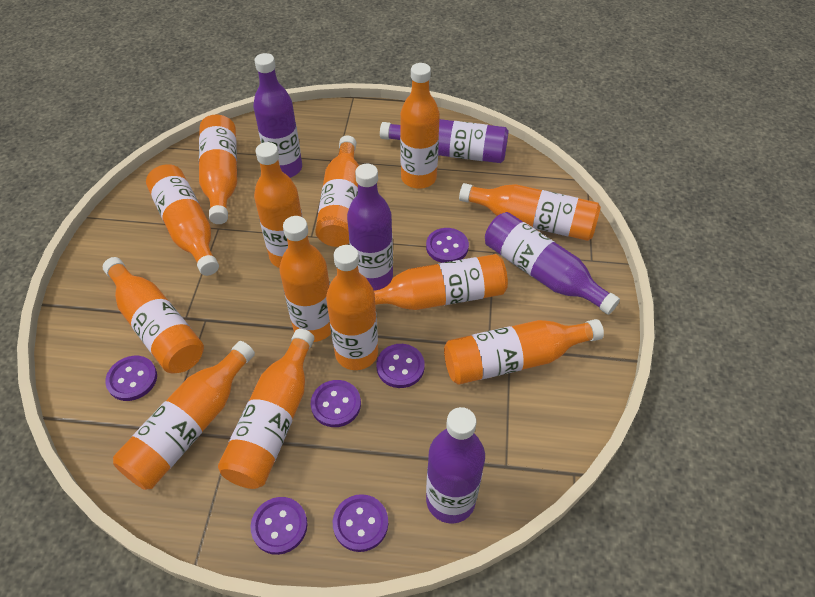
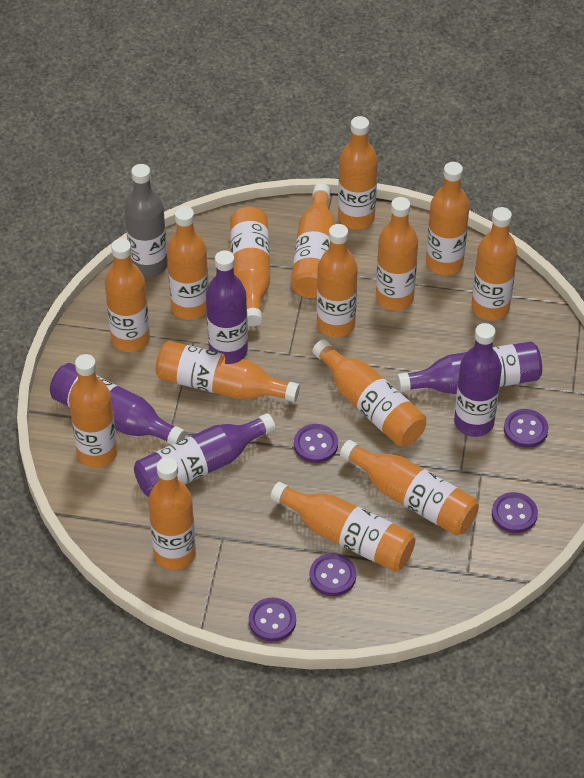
grey bottle: none = 0 -> [125,164,168,277] = 1
orange bottle: [103,257,204,373] [113,341,255,490] [146,164,219,276] [199,114,237,224] [218,329,315,489] [254,142,303,268] [279,216,331,342] [315,135,359,247] [326,245,378,370] [373,254,508,310] [400,63,440,189] [444,319,604,385] [459,183,601,241] = 13 -> [69,354,117,468] [105,238,150,352] [148,457,196,570] [156,341,300,402] [167,206,209,320] [230,207,270,326] [270,482,415,571] [291,184,335,298] [312,339,426,447] [317,224,358,338] [338,116,378,230] [340,440,479,536] [376,197,418,311] [426,162,470,275] [472,207,517,321] = 15
purple button: [105,356,157,401] [251,497,308,555] [311,380,361,427] [333,494,388,552] [376,344,425,388] [426,228,469,263] = 6 -> [249,597,296,642] [294,424,338,463] [310,553,356,596] [492,492,538,533] [504,409,548,448] = 5

